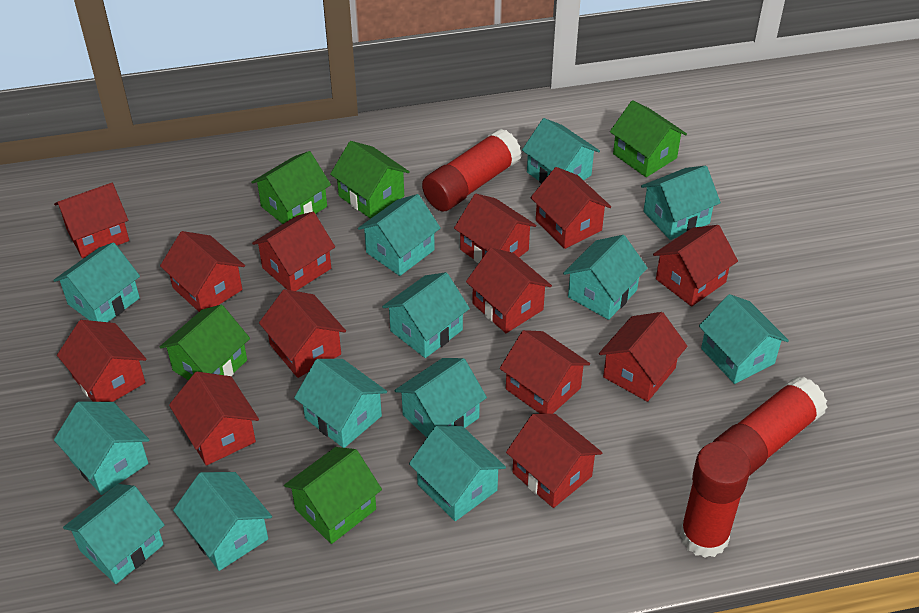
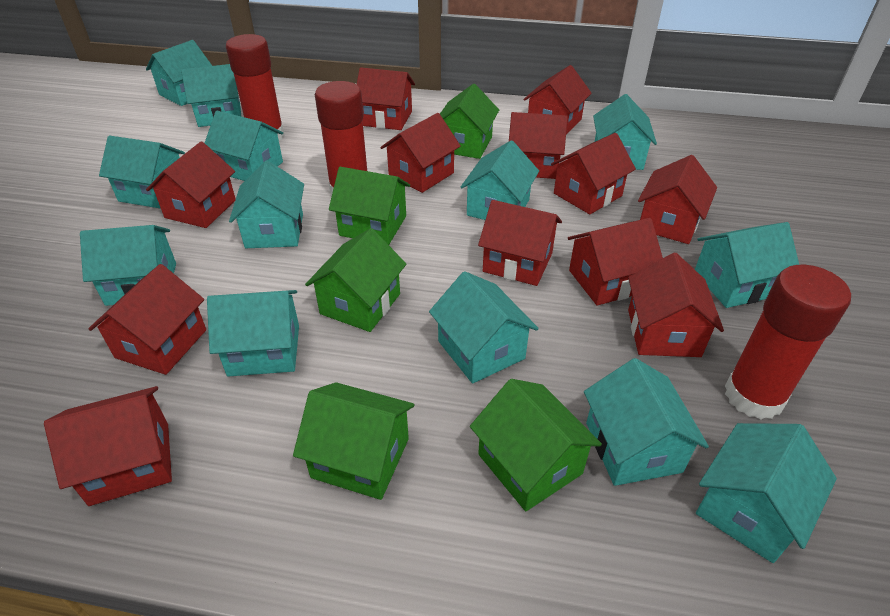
red house: [54,183,129,258] [57,320,146,402] [160,231,245,312] [169,372,259,466] [252,212,335,291] [259,289,346,378] [454,194,536,264] [466,248,552,333] [500,330,590,414] [506,414,603,508] [530,167,611,249] [599,312,688,402] [653,225,738,306] = 13 -> [44,386,172,506] [88,264,206,375] [146,141,236,228] [357,67,415,130] [380,113,461,193] [478,200,562,286] [509,112,568,179] [523,65,592,135] [551,133,636,214] [568,218,663,306] [628,253,724,357] [638,155,717,244] = 12

